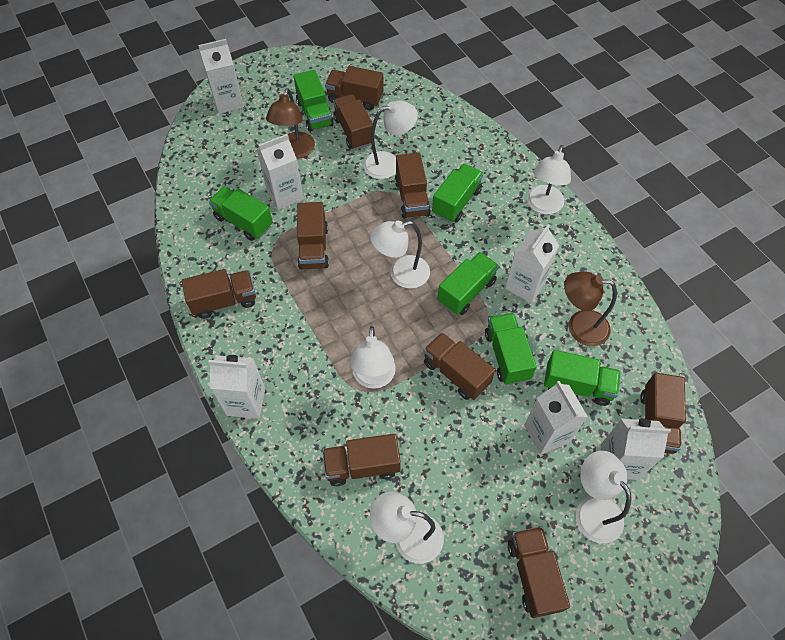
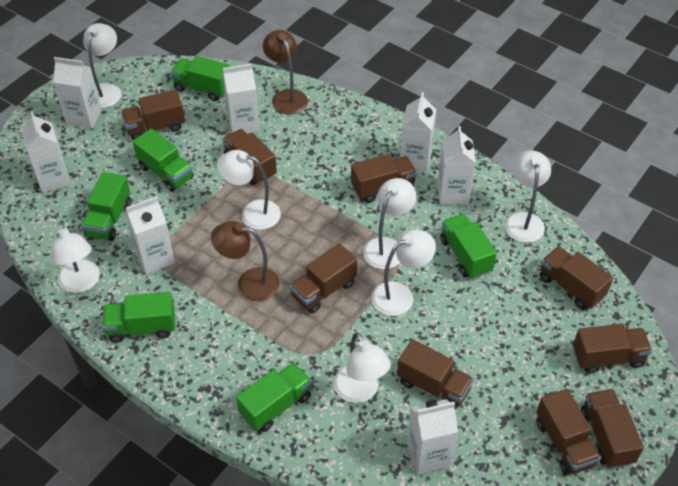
white carton: [198,39,244,114] [208,355,265,419] [257,134,304,210] [505,224,559,303] [524,381,588,455] [601,418,671,480] = 6 -> [22,111,71,193] [53,57,102,129] [125,196,175,274] [222,63,260,133] [400,92,436,172] [407,399,458,475] [437,126,476,205] = 7
white lamp: [350,326,396,389] [363,100,418,179] [370,221,430,289] [370,492,444,564] [527,145,571,214] [576,451,631,544] = 6 -> [50,222,100,293] [83,23,121,108] [217,150,281,230] [334,332,391,403] [363,178,416,269] [371,230,436,316] [505,150,551,243] = 7

